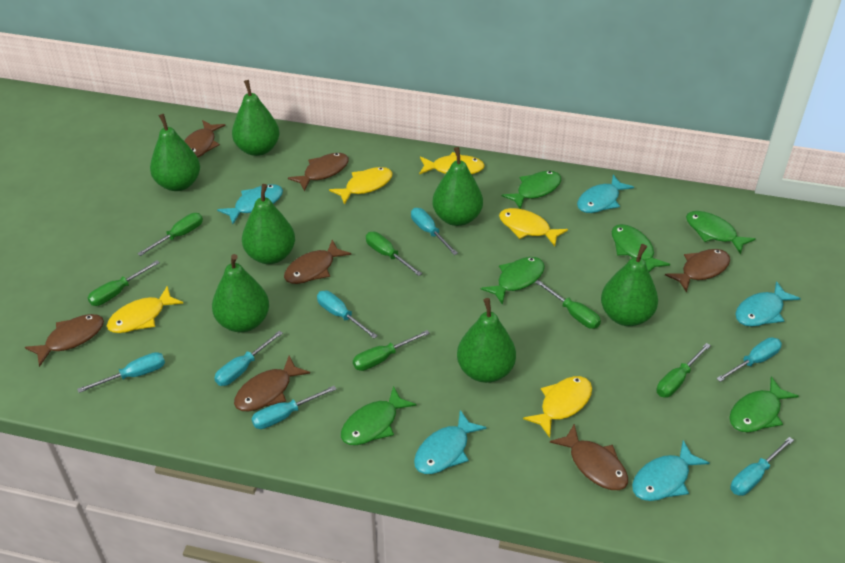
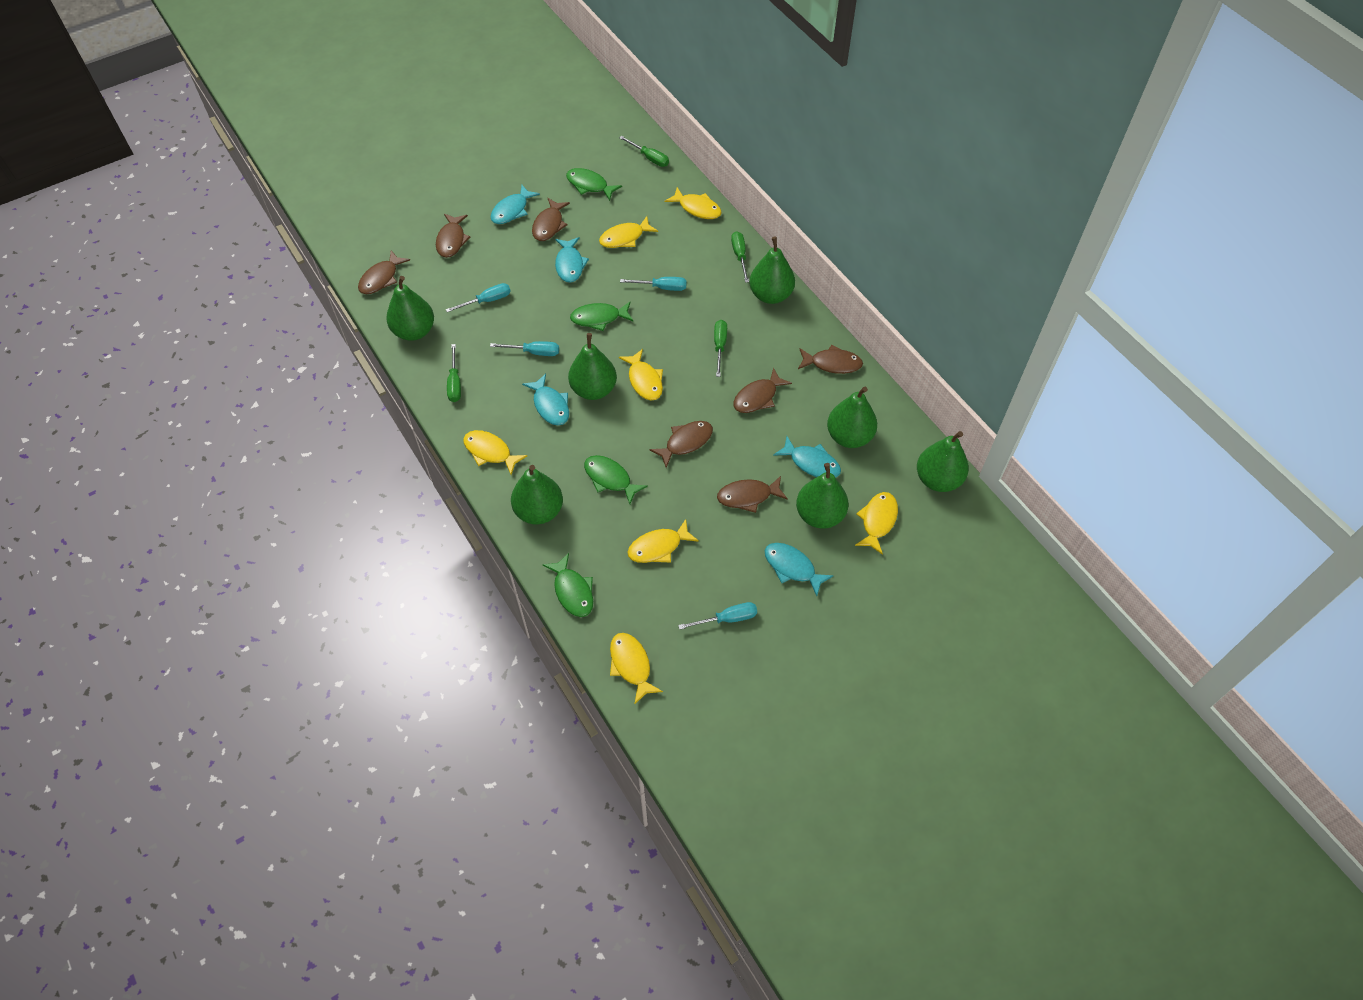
green fish: [341,386,417,445] [481,257,545,305] [501,171,561,209] [611,224,670,272] [686,211,755,254] [730,376,799,432] = 6 -> [543,553,593,617] [566,168,622,201] [570,302,634,331] [584,455,648,504] = 4
green screwdriver: [88,260,160,306] [137,213,203,256] [353,330,430,371] [366,232,422,276] [535,280,601,329] [656,343,711,397] = 6 -> [447,344,461,402] [619,136,669,167] [714,320,727,377] [731,231,749,283] = 4
turquoise screwdriver: [77,352,165,393] [214,331,283,386] [251,386,336,429] [317,291,377,339] [411,208,458,255] [716,337,782,382] [731,437,794,496] = 7 -> [446,283,511,312] [490,341,559,356] [620,277,687,291] [678,602,757,630] = 4
yellow fish: [107,286,184,333] [329,167,393,205] [419,152,485,175] [499,208,568,246] [523,376,592,438] = 5 -> [463,430,528,475] [599,216,658,248] [610,633,663,705] [619,349,663,400] [627,519,699,563] [665,187,722,219] [855,492,898,555] = 7

